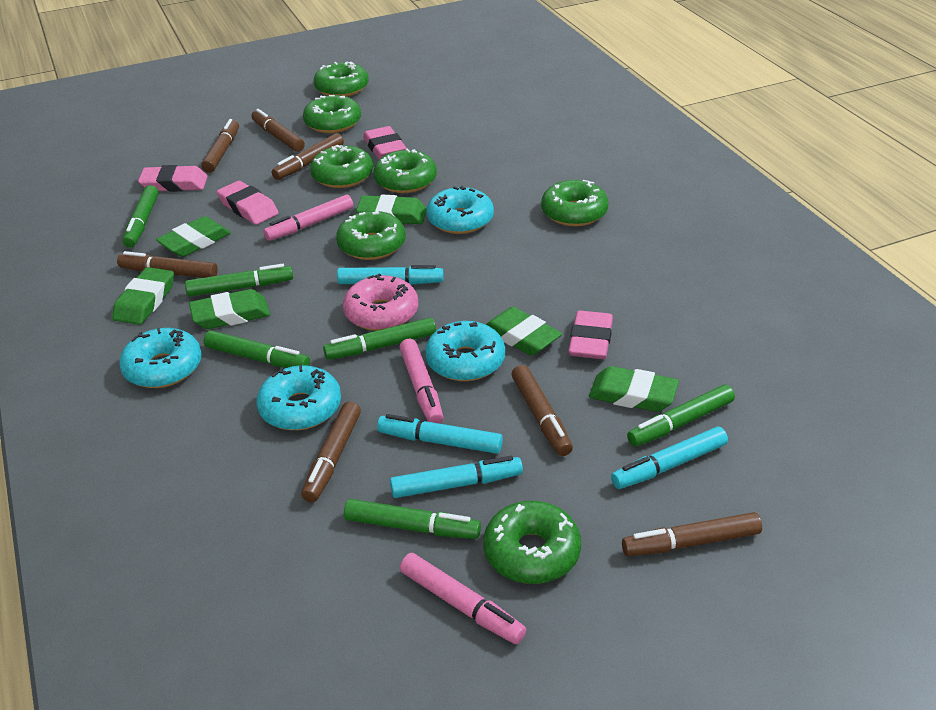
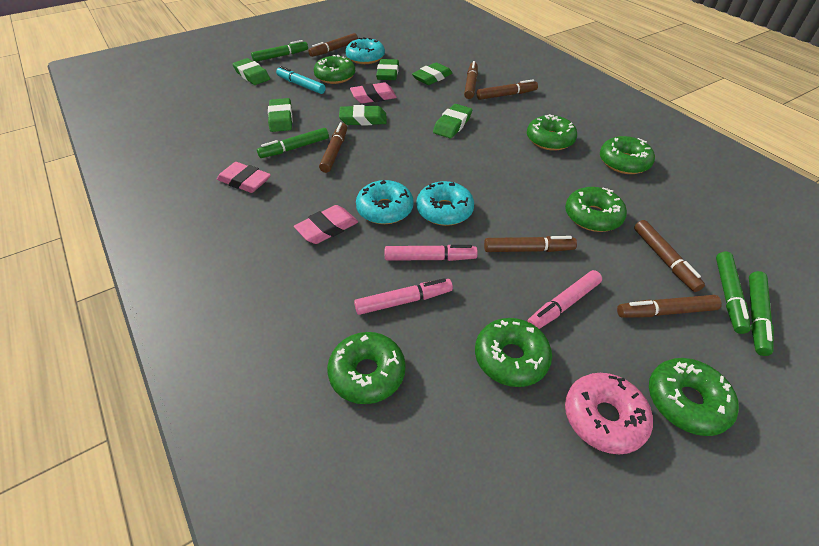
green marker: [122,185,159,248] [185,264,293,297] [204,331,310,368] [323,318,436,360] [344,499,481,539] [627,385,735,447] = 6 -> [251,40,308,62] [257,128,329,158] [716,252,751,334] [749,271,774,356] = 4
pink eraser: [138,165,208,192] [217,181,279,225] [363,126,407,159] [568,310,613,359] = 4 -> [217,162,271,193] [294,205,358,244] [350,82,397,104] = 3
turquoise donut: [119,328,202,388] [256,365,341,430] [425,321,505,381] [427,186,494,234] = 4 -> [346,37,385,64] [356,180,414,224] [416,181,474,226] = 3
turquoise marker: [337,265,444,285] [377,414,503,454] [390,456,523,498] [611,427,728,489] = 4 -> [276,66,326,94] = 1

